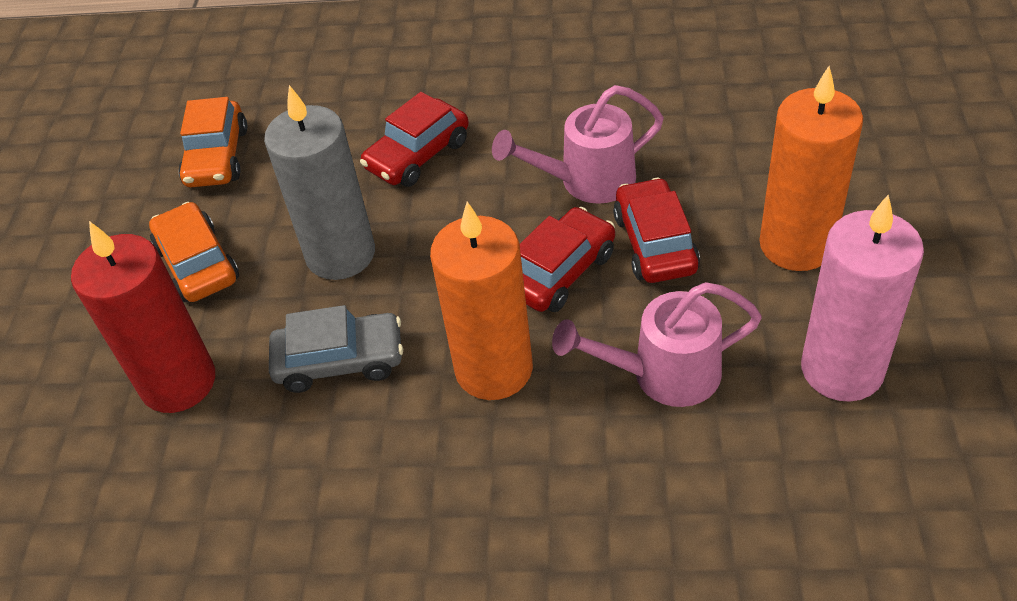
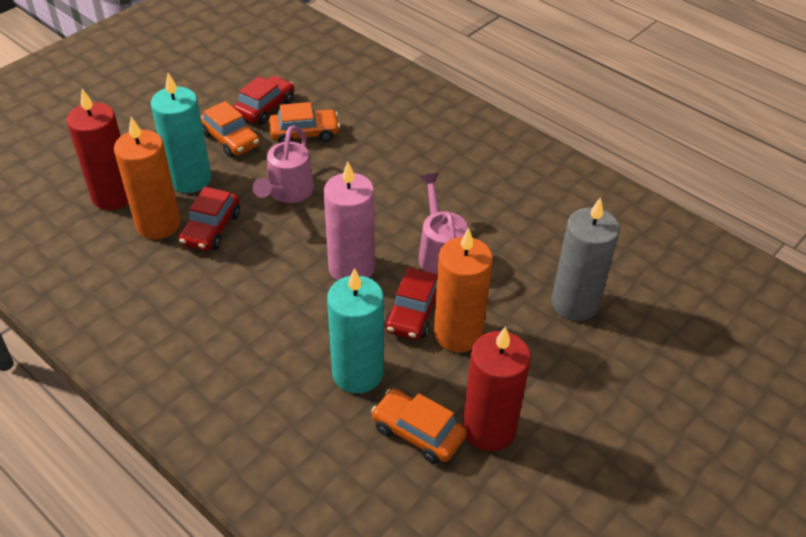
grey car: [269,305,403,393] = 1 -> none = 0
orange car: [149,202,239,302] [179,97,247,187] = 2 -> [200,101,260,157] [269,102,340,143] [371,388,467,464] = 3
red candle: [71,221,215,413] = 1 -> [66,89,129,210] [463,326,531,451] = 2
turquoise candle: none = 0 -> [151,73,211,193] [327,268,384,393] = 2

